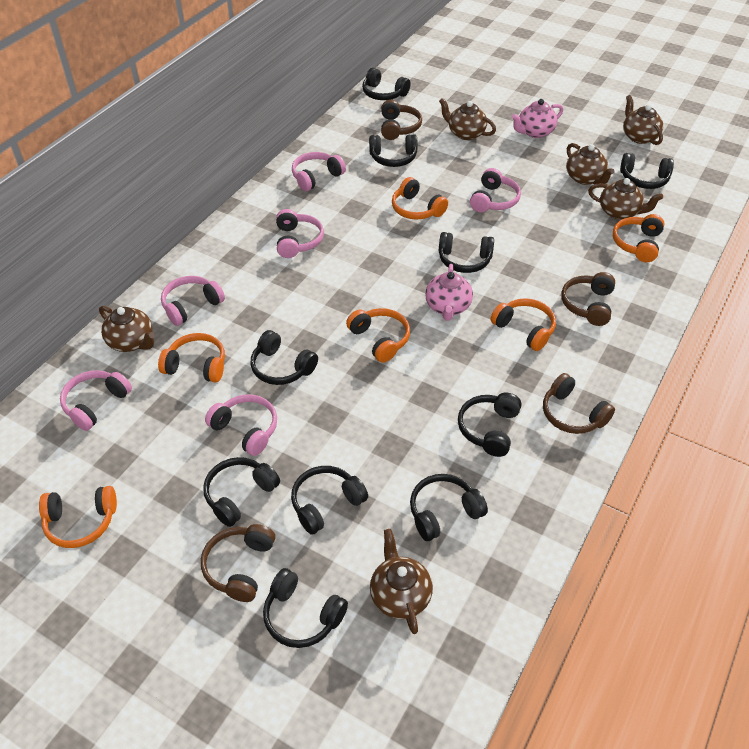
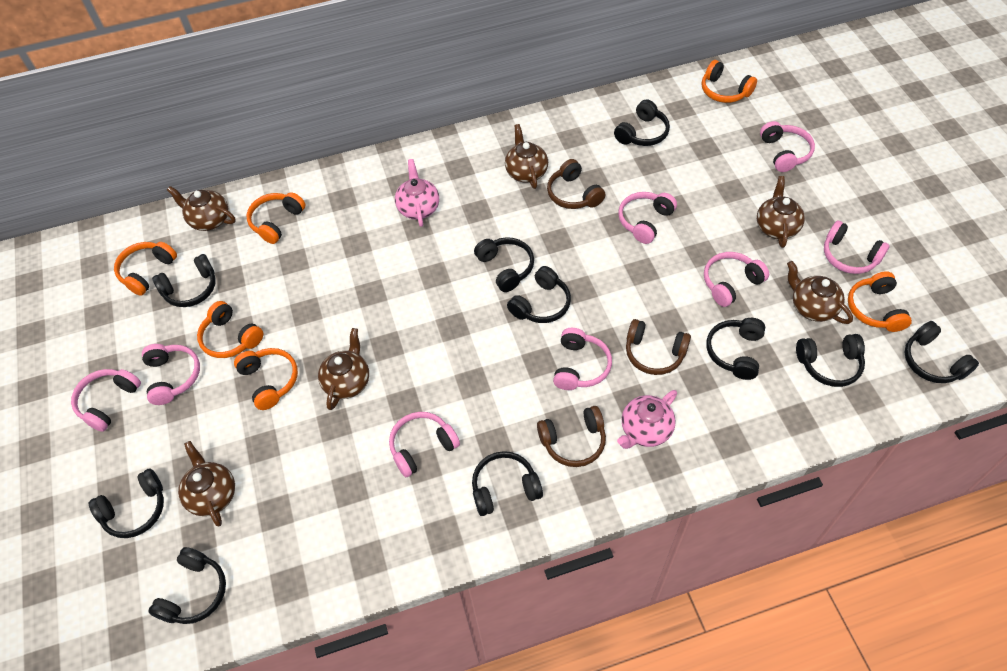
brown headphones: [201,524,275,602] [381,99,422,140] [543,373,615,434] [561,272,615,326] = 4 -> [537,406,606,467] [547,159,606,209] [626,319,691,375] = 3
pink headphones: [60,370,132,431] [161,276,225,326] [205,395,277,456] [276,209,324,258] [292,152,346,191] [470,168,521,212] = 6 -> [71,369,141,432] [142,344,200,405] [389,412,460,477] [553,328,612,390] [618,192,677,244] [704,252,769,307] [760,121,815,172] [824,221,890,274] = 8

